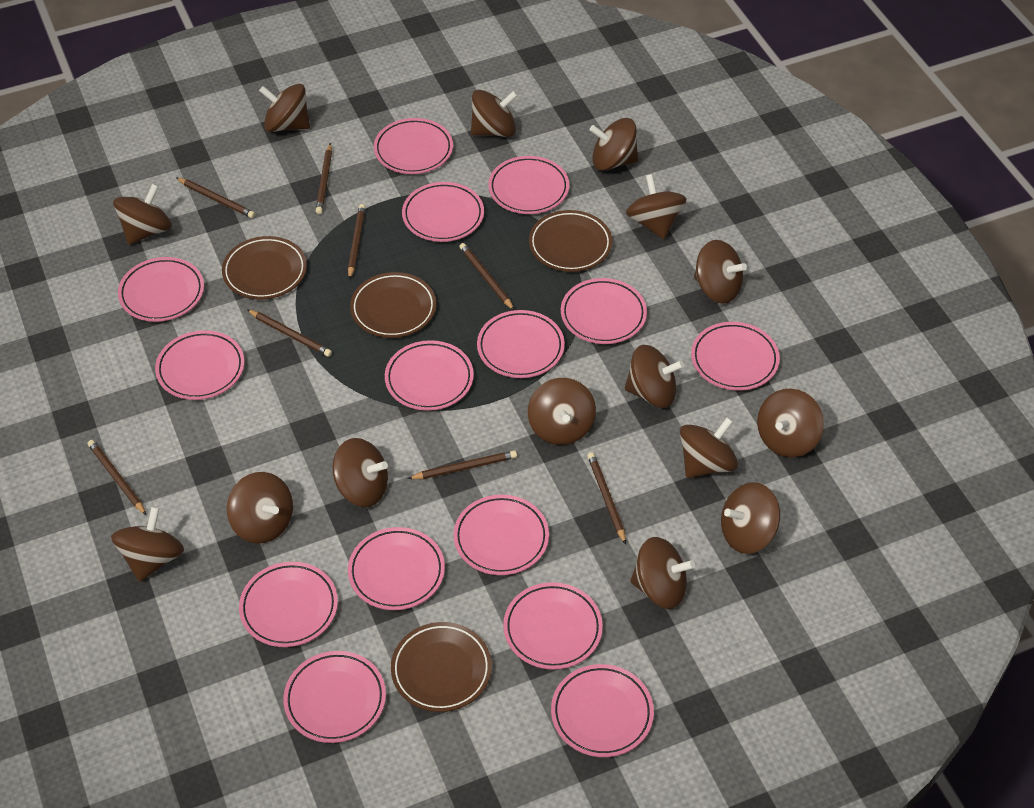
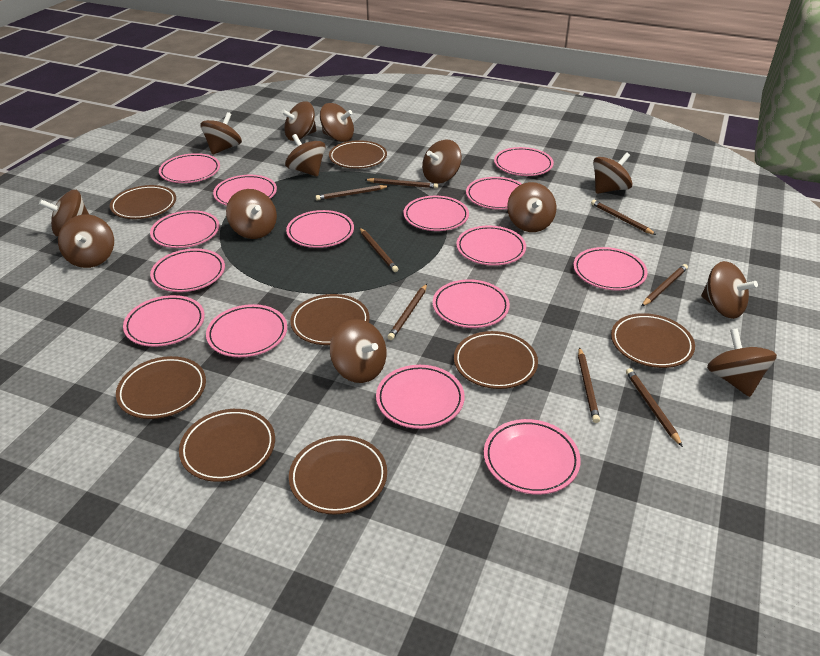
brown plate: [222,236,307,299] [350,272,436,338] [391,622,492,712] [529,210,612,272] = 4 -> [110,185,176,219] [116,356,206,419] [179,409,275,482] [289,435,387,515] [290,294,370,345] [329,140,387,169] [454,331,538,389] [611,313,695,368] = 8
brown spinning top: [111,506,184,582] [113,184,172,245] [227,472,293,544] [259,84,310,132] [332,438,388,507] [471,90,518,137] [528,378,596,445] [589,118,638,171] [625,345,684,408] [626,174,687,239] [630,537,695,609] [680,417,738,478] [694,240,747,304] [721,482,780,554] [757,388,824,457] = 15 -> [39,190,89,236] [58,214,114,268] [200,112,242,155] [226,189,277,239] [281,101,316,141] [285,134,325,177] [320,103,354,142] [330,319,386,383] [422,140,462,184] [507,182,556,232] [593,152,632,194] [701,261,758,319] [707,328,777,397] = 13

